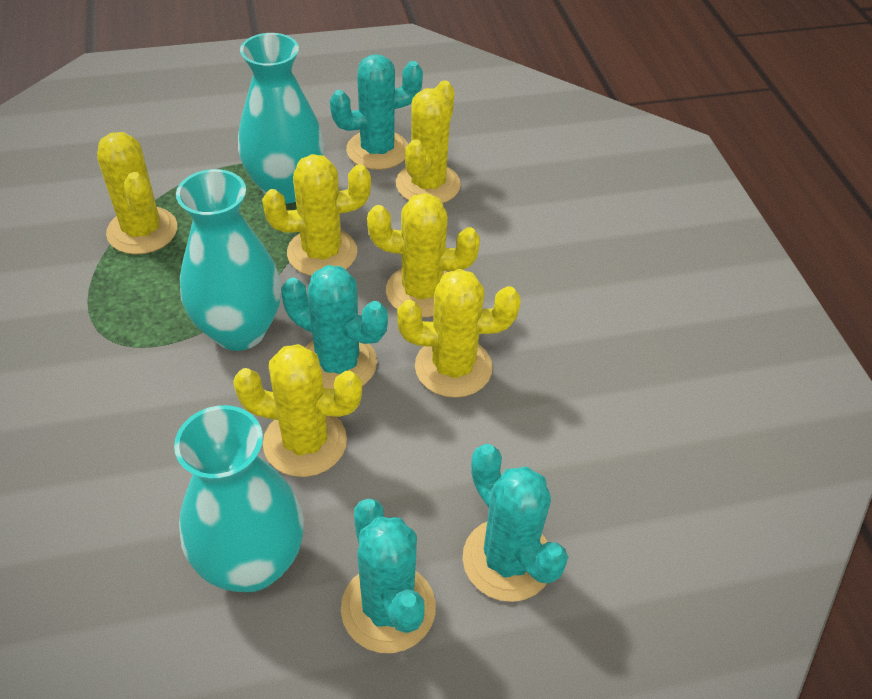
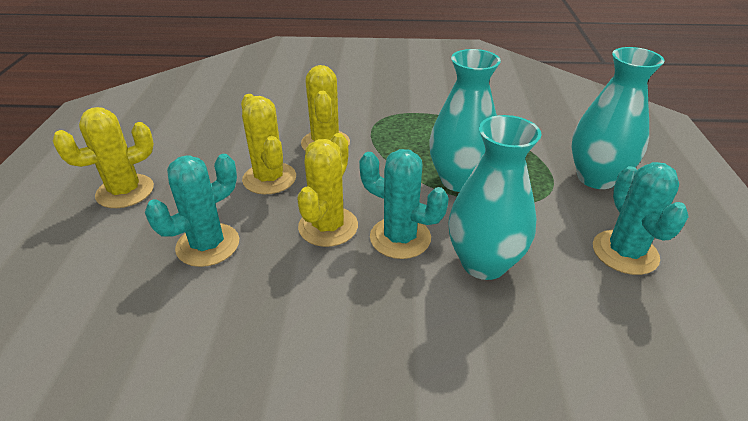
turquoise cactus: [281,265,388,389] [330,55,423,170] [341,498,436,653] [463,444,568,602] = 4 -> [145,154,239,267] [359,149,449,259] [593,162,689,275] = 3
yellow cactus: [97,132,177,254] [233,344,362,477] [262,154,371,276] [367,193,480,318] [396,80,461,203] [397,269,521,398] = 6 -> [53,107,154,208] [241,94,296,194] [297,133,358,247] [301,65,350,151] = 4

